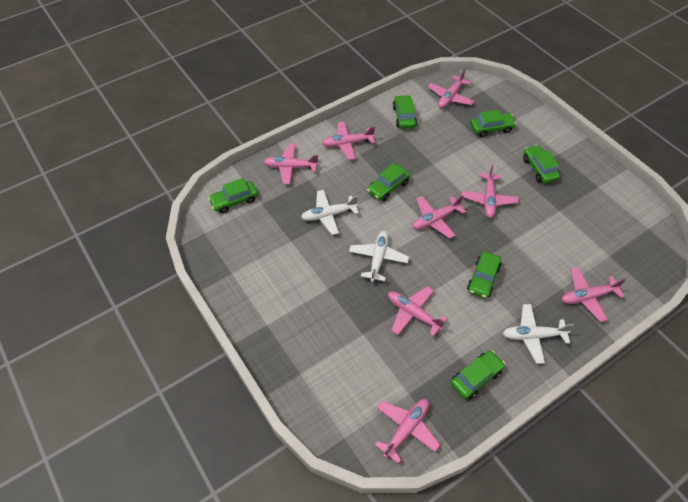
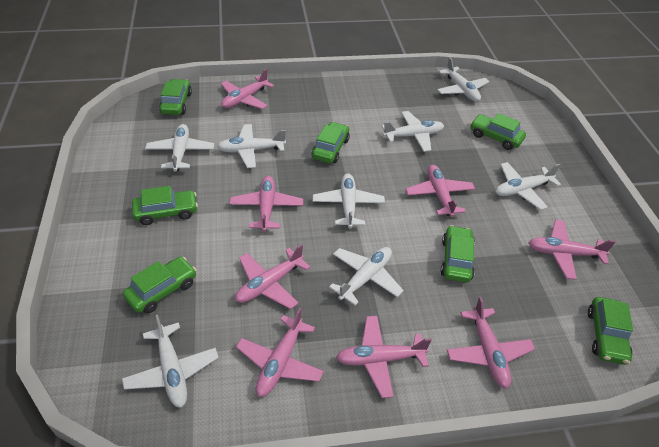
white plane: [301,190,359,235] [349,231,409,282] [503,304,574,364] = 3 -> [122,314,219,408] [145,124,214,171] [217,124,286,168] [313,173,385,229] [329,247,404,305] [382,111,444,152] [437,57,489,102] [496,162,561,210] = 8

